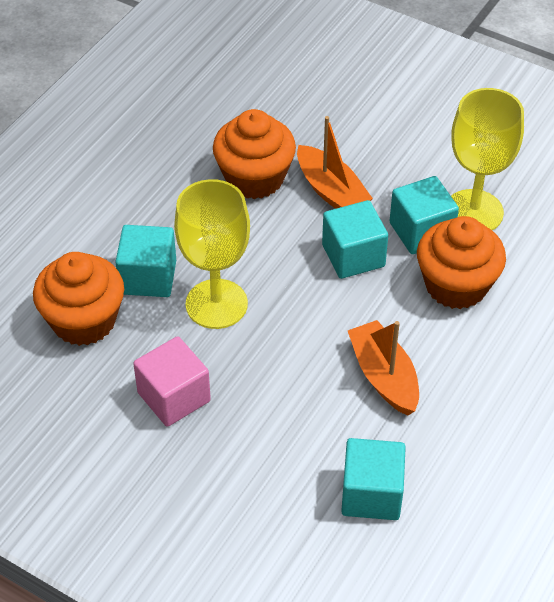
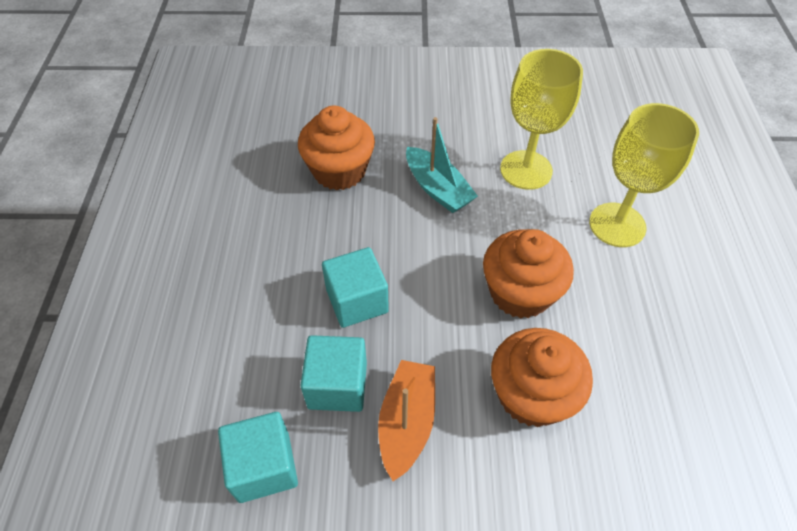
orange boat: [297,116,373,209] [348,320,419,416] = 2 -> [378,360,435,481] = 1
pink cube: [133,336,211,427] = 1 -> none = 0
turquoise boat: none = 0 -> [406,117,478,213] = 1
turquoise cube: [115,225,176,297] [322,200,388,279] [341,438,406,520] [390,176,459,254] = 4 -> [218,412,298,503] [300,335,367,412] [322,247,389,328] = 3

